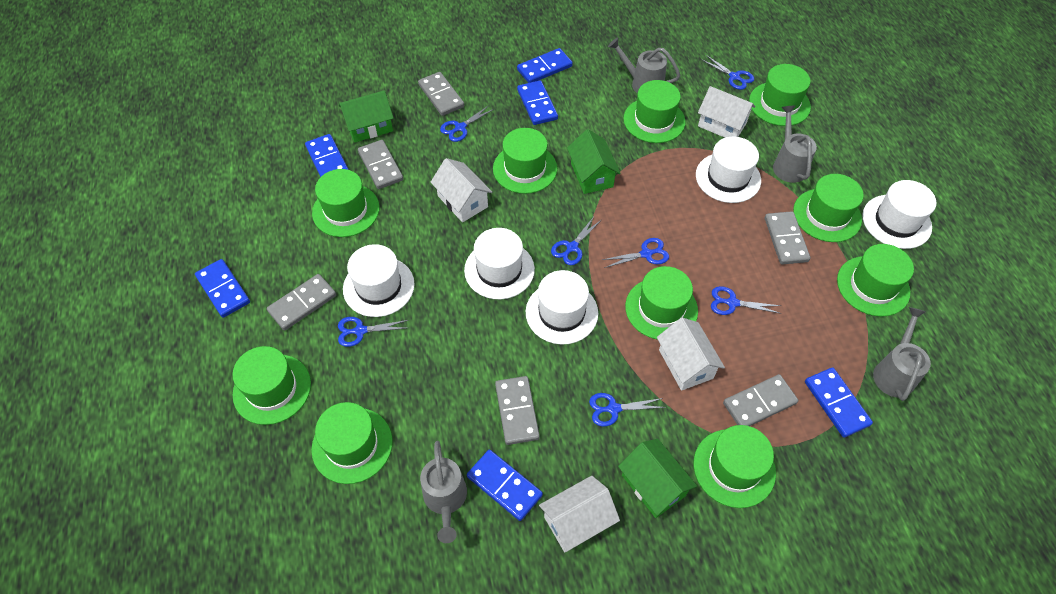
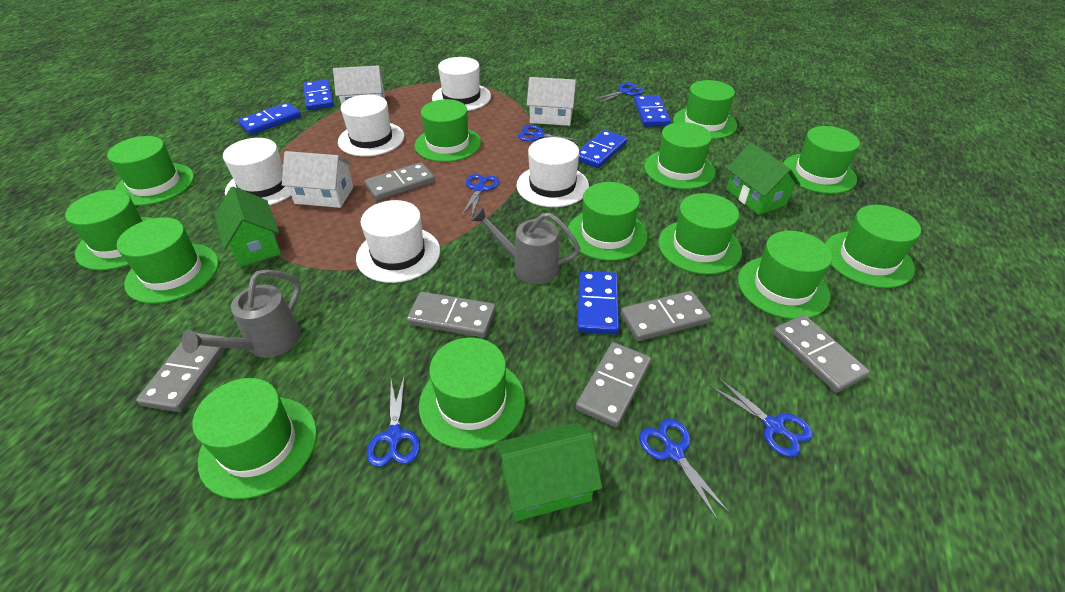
blue domino: [195,259,250,318] [305,134,349,177] [467,450,543,521] [517,48,573,83] [517,80,558,125] [805,367,873,438] = 6 -> [238,102,301,135] [303,79,334,110] [577,271,619,334] [578,130,628,168] [634,95,671,127] = 5
blue scissors: [338,317,408,347] [440,105,494,142] [551,217,601,265] [589,393,666,426] [602,238,669,268] [701,55,754,90] [711,286,781,315] = 7 -> [367,375,420,467] [462,174,499,216] [518,125,579,144] [593,82,644,103] [639,418,730,519] [709,378,813,457] = 6
green hat: [233,346,311,425] [311,402,393,484] [312,169,380,237] [493,128,557,194] [623,80,685,143] [625,266,698,340] [694,425,776,508] [749,64,811,126] [793,174,864,242] [837,244,914,317] = 10 -> [65,190,154,270] [107,136,194,206] [117,217,219,304] [192,378,317,499] [415,99,481,162] [419,338,525,449] [567,182,648,261] [644,122,715,189] [658,193,742,275] [673,80,737,139] [738,231,832,319] [783,126,860,194] [825,205,921,288] = 13
grey watering can: [420,441,467,543] [608,38,680,94] [773,105,817,183] [873,307,931,401] = 4 -> [182,269,301,358] [471,207,581,284] = 2
white house: [431,158,492,222] [539,476,620,552] [657,318,725,391] [698,86,755,138] = 4 -> [282,151,353,208] [333,65,385,105] [527,77,576,126] = 3

